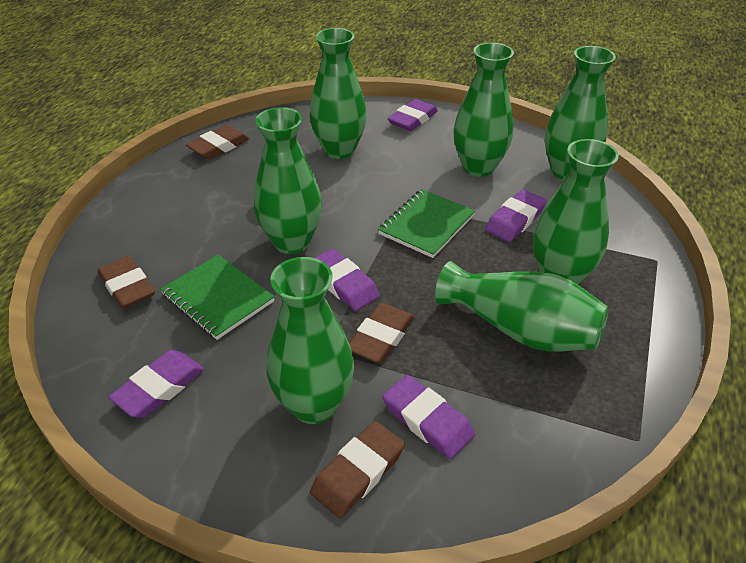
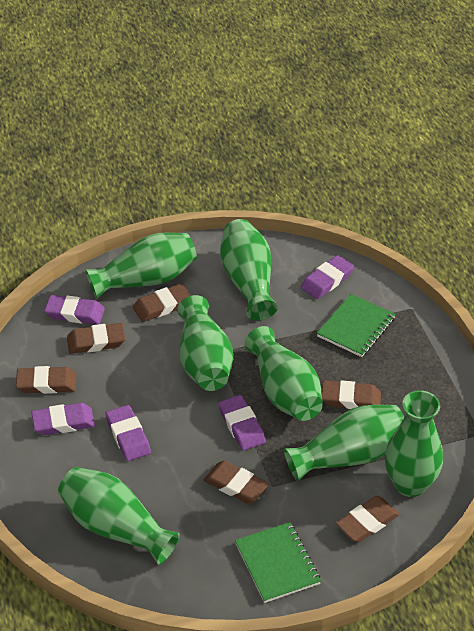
brown eraser: [98,256,155,309] [186,125,250,159] [310,421,405,518] [349,303,414,363] = 4 -> [16,366,76,394] [67,323,125,354] [133,283,191,322] [204,460,269,504] [322,380,381,409] [336,496,399,542] = 6

